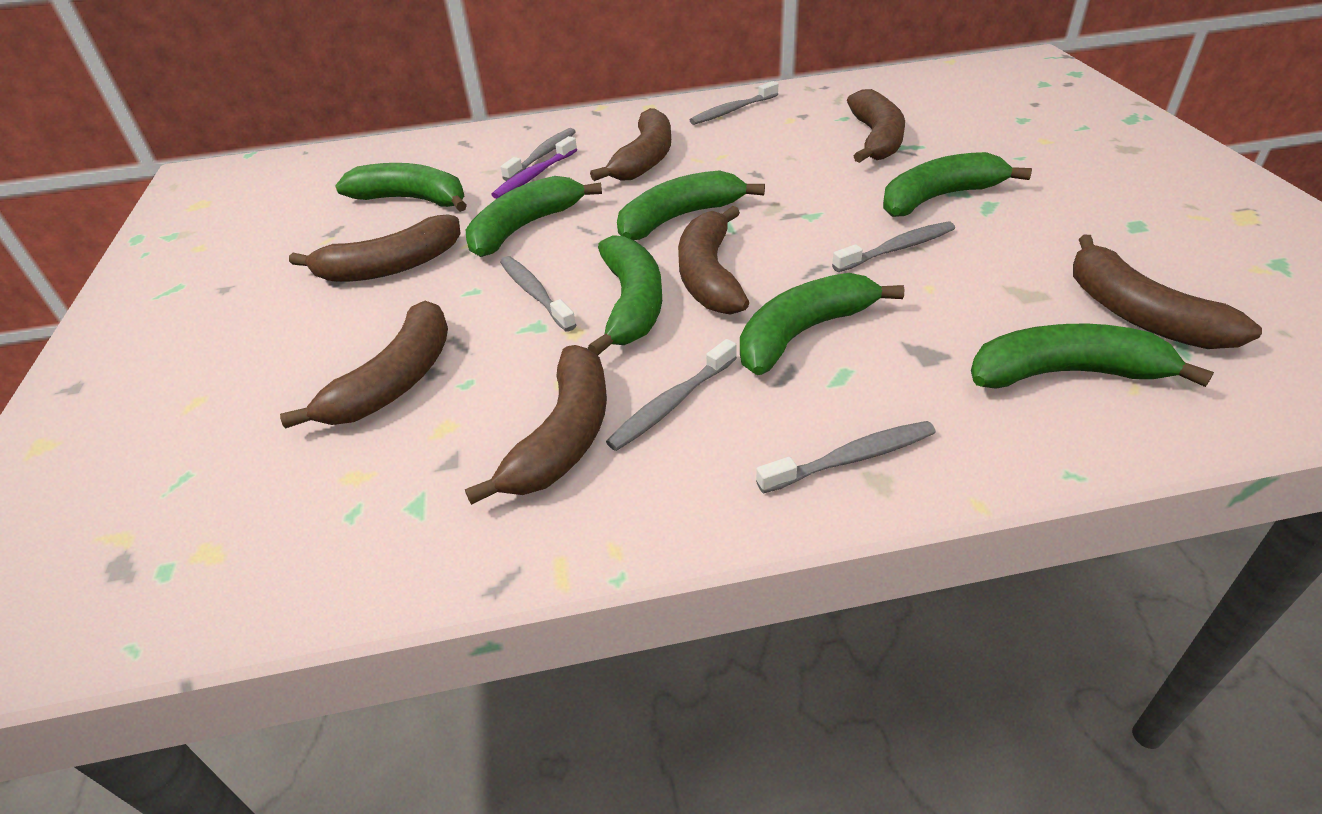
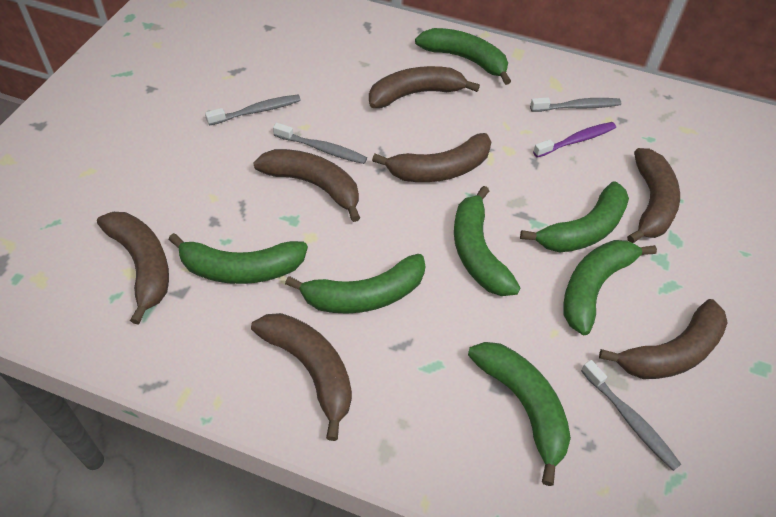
grey toothbrush: [500,256,576,332] [501,128,576,181] [606,339,737,451] [690,81,778,125] [756,421,936,494] [832,222,955,272] = 6 -> [205,95,301,126] [273,123,367,164] [530,97,621,112] [581,360,681,471] = 4

